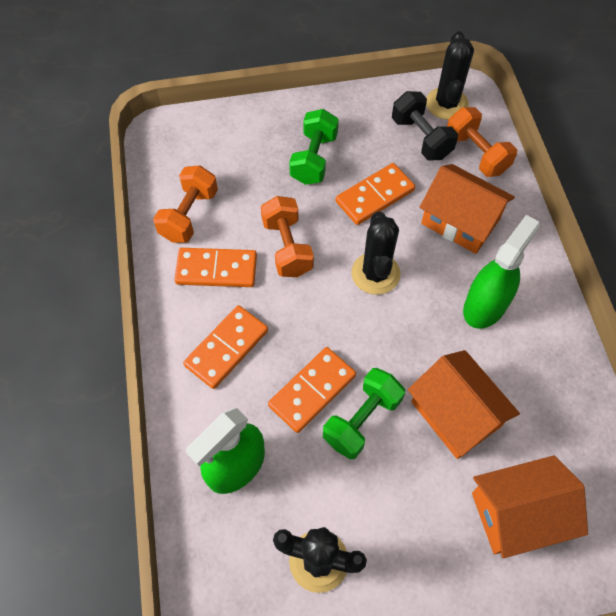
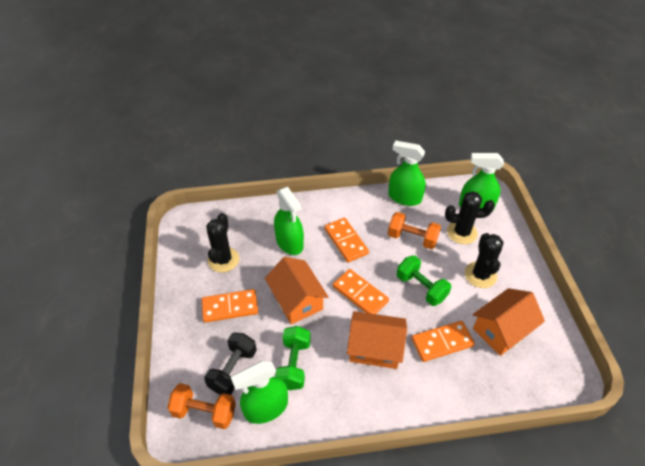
green spray bottle: [186,408,265,494] [463,215,540,329] = 2 -> [231,361,288,424] [274,187,304,255] [388,141,426,206] [459,153,504,210] = 4
orange dumbbell: [153,165,218,243] [261,196,314,277] [447,107,517,177] = 3 -> [167,383,236,429] [388,212,441,249] = 2

